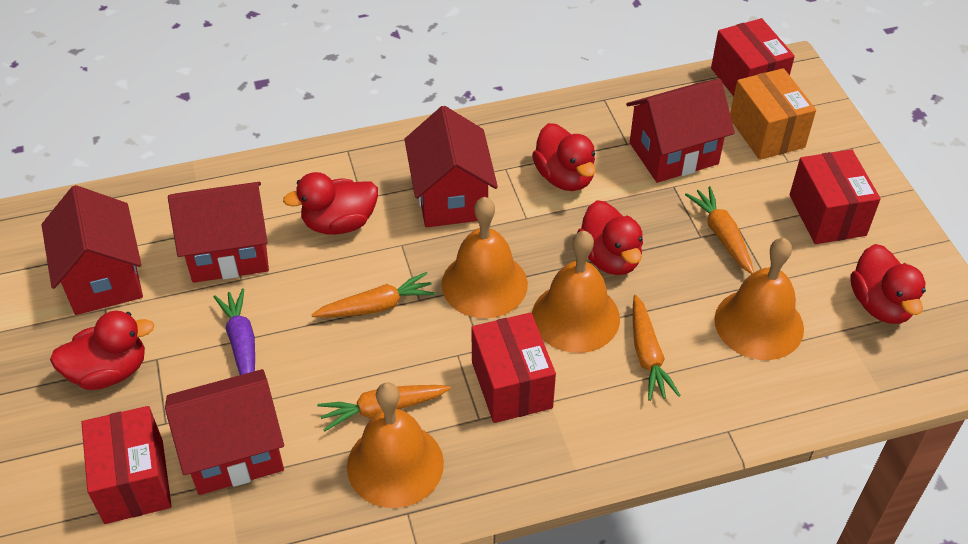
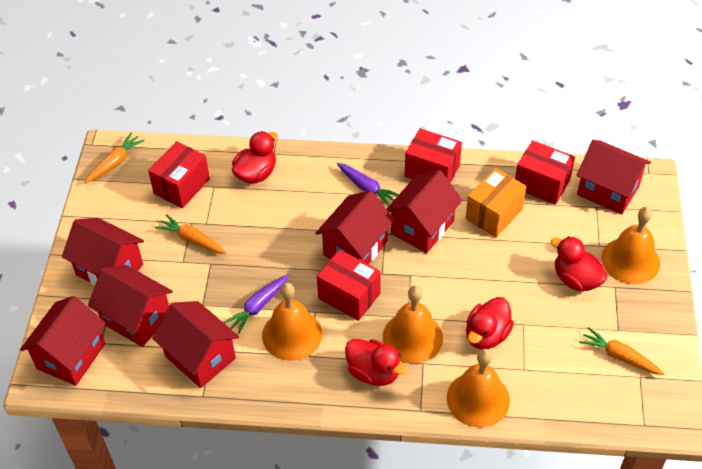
orange carrot: [311,272,436,318] [317,385,451,431] [633,295,681,401] [685,186,754,274] = 4 -> [85,133,145,184] [155,214,227,254] [579,327,665,375] = 3
purple carrot: [214,288,255,375] = 1 -> [224,274,289,334] [337,163,399,206] = 2
red duck: [50,311,155,390] [283,172,378,235] [532,123,596,191] [577,200,643,275] [850,244,926,324] = 5 -> [232,131,278,183] [345,339,408,386] [466,297,514,350] [551,236,607,291] = 4
red house: [41,185,143,315] [165,369,284,495] [168,182,269,283] [404,106,498,228] [626,79,735,183] = 5 -> [20,296,106,386] [62,218,144,286] [88,265,173,347] [152,301,239,388] [315,190,395,264] [387,170,463,253] [577,140,651,214] = 7

